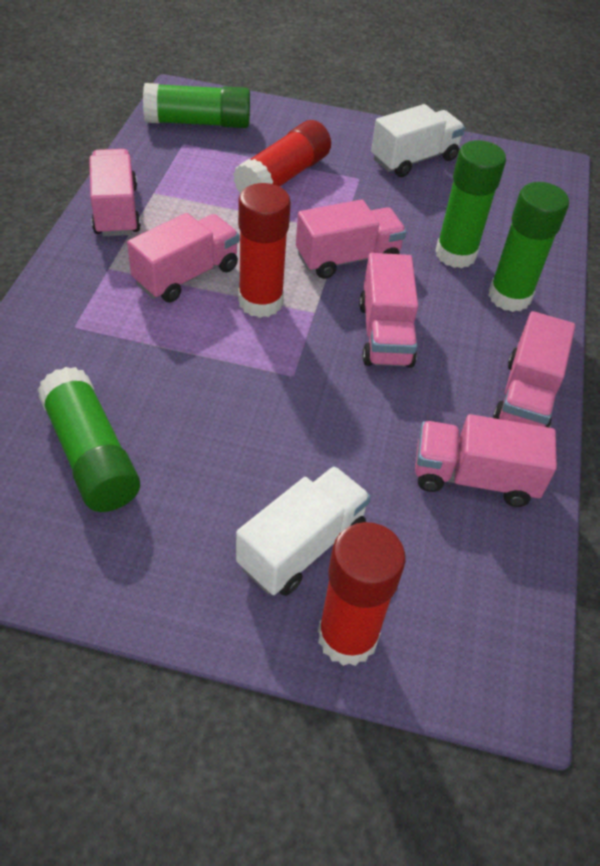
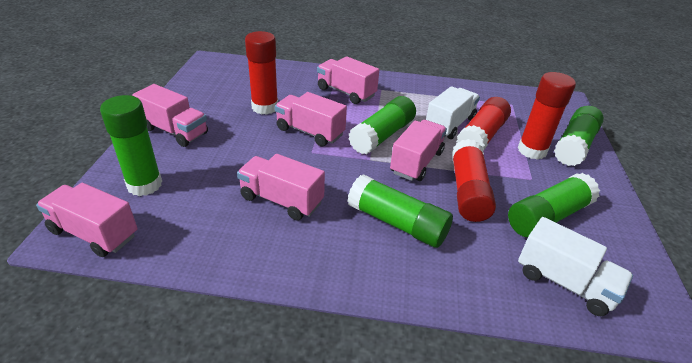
green glue stick: [37,367,140,512] [143,83,250,128] [435,140,506,268] [488,182,569,312] = 4 -> [100,95,162,196] [347,174,453,248] [349,96,416,154] [508,173,600,237] [554,106,604,166] = 5
red glue stick: [233,120,331,194] [238,183,291,318] [318,522,406,666] = 3 -> [245,31,278,115] [452,139,496,222] [456,97,511,150] [518,72,576,160] = 4

